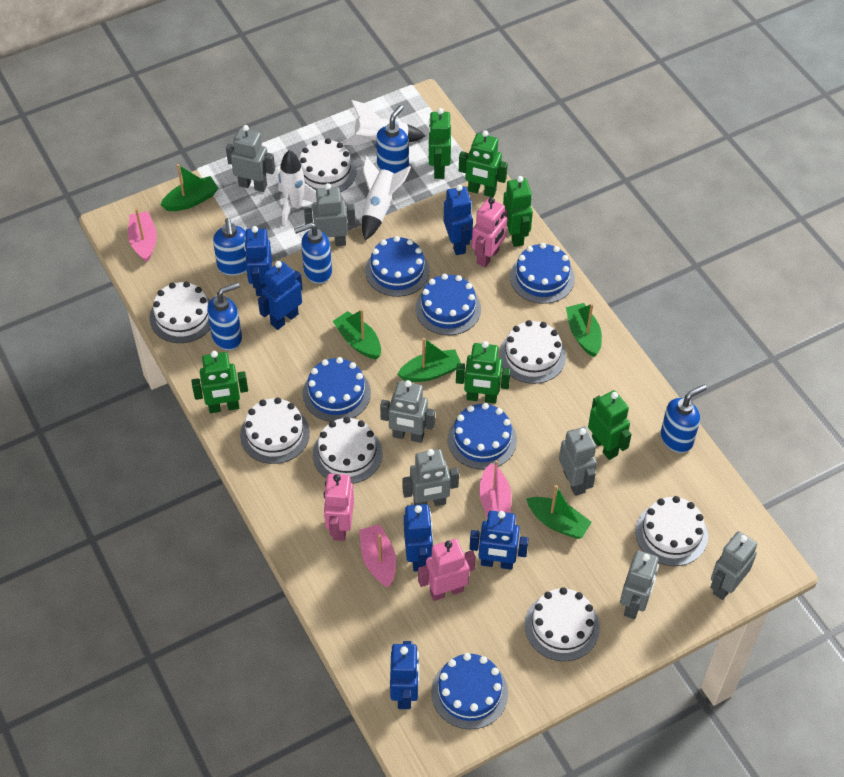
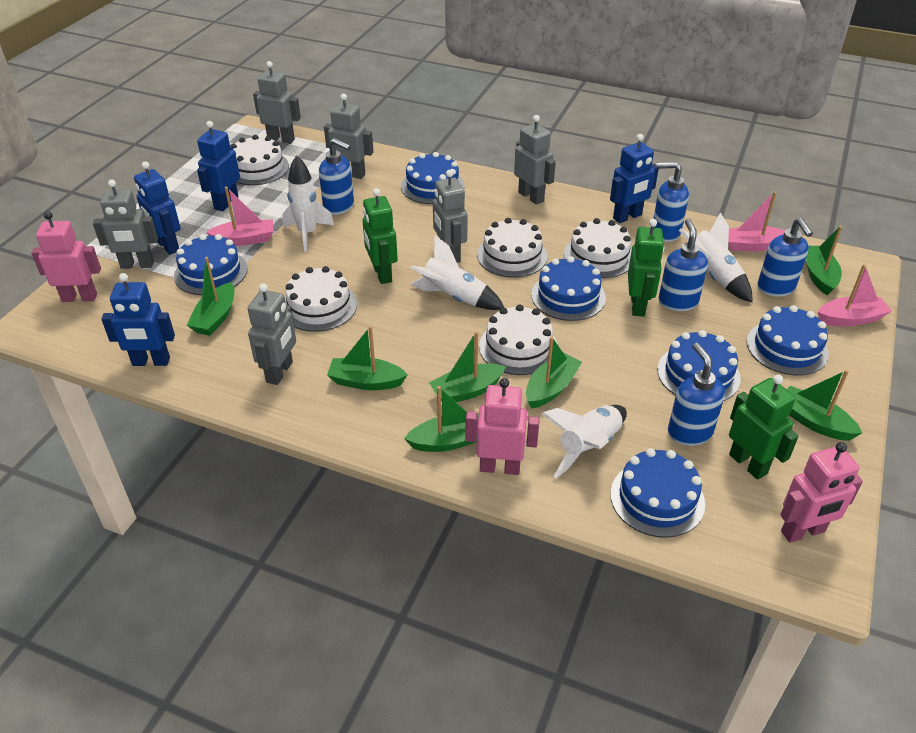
blue robot: [244,226,272,296] [258,261,303,330] [390,641,419,709] [404,504,433,572] [444,184,473,255] [469,511,529,570] = 6 -> [101,273,175,366] [134,161,181,255] [197,121,240,211] [610,134,659,223] = 4
green boat: [160,164,218,211] [333,309,381,360] [397,338,461,382] [526,485,592,539] [566,303,602,357] = 5 -> [187,257,234,336] [327,326,408,390] [404,386,479,452] [429,331,506,402] [526,336,582,409] [787,370,862,441] [806,226,842,296] = 7
green robot: [191,351,248,413] [428,108,451,179] [456,341,511,403] [459,130,508,197] [503,176,533,247] [588,390,632,460] = 6 -> [363,188,398,284] [628,219,665,316] [729,375,799,480] = 3
grey robot: [226,125,275,192] [304,183,355,246] [380,380,435,443] [403,449,459,506] [559,427,597,496] [620,550,659,619] [710,531,757,600] = 7 -> [93,179,158,269] [248,283,296,385] [253,61,301,144] [324,94,374,179] [433,170,468,263] [514,115,556,205] = 6
white cake: [150,281,211,343] [240,397,310,464] [299,138,357,192] [313,417,383,484] [499,320,566,384] [525,587,600,661] [635,496,708,566] = 7 -> [231,135,289,185] [285,266,357,332] [477,218,548,278] [479,305,557,375] [564,218,632,278] = 5
white rocket: [278,150,317,226] [343,100,425,145] [362,156,411,240] = 3 -> [282,155,334,252] [410,236,505,310] [542,405,627,478] [679,213,753,302] = 4

